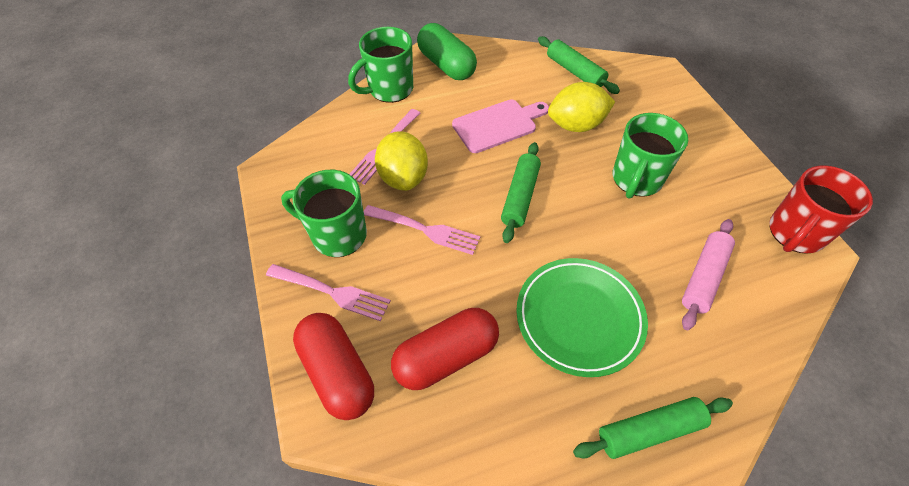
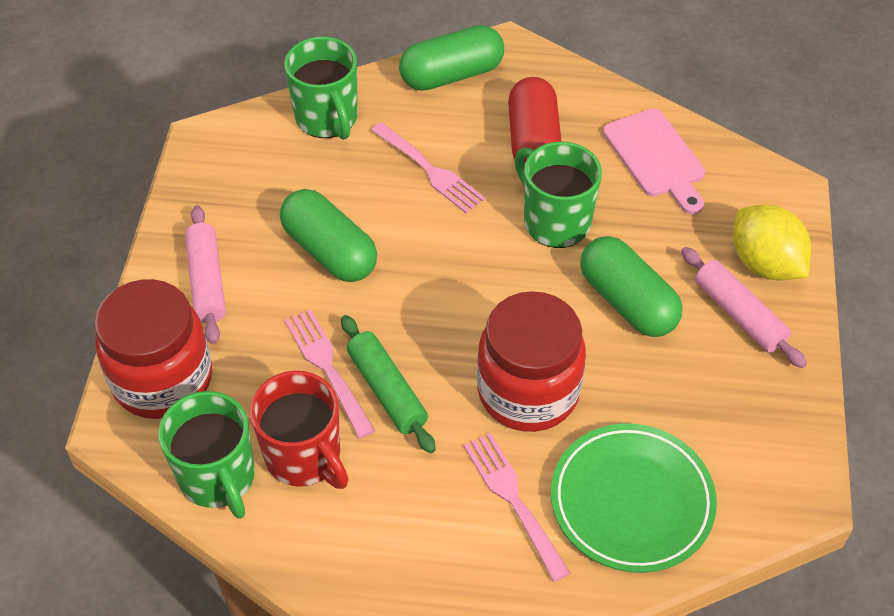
green capsule: [417,23,477,80] = 1 -> [280,189,377,282] [399,25,504,91] [580,236,682,337] = 3
green rolling pin: [501,142,541,243] [538,36,620,94] [573,397,733,459] = 3 -> [341,315,436,453] = 1
pink rolling pin: [682,219,735,330] = 1 -> [185,205,226,344] [681,247,807,368] = 2
red capsule: [293,313,374,420] [391,308,499,390] = 2 -> [508,77,562,163] = 1
red jar: none = 0 -> [94,279,212,419] [477,291,586,432] = 2
yellow lemon: [375,131,428,191] [548,82,615,132] = 2 -> [733,204,811,280] = 1

